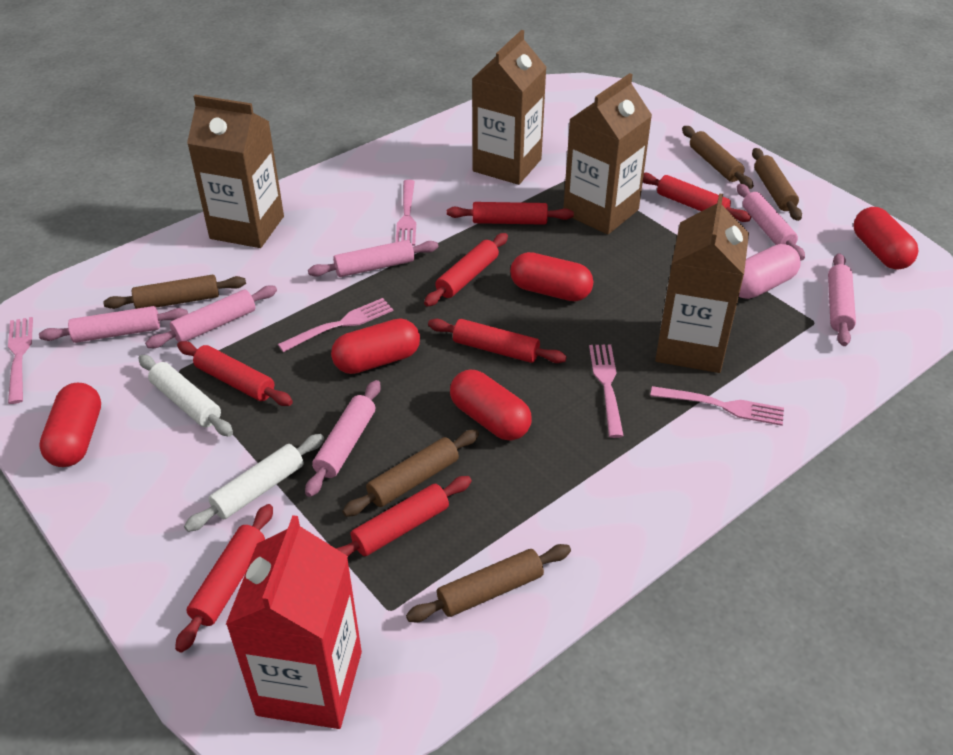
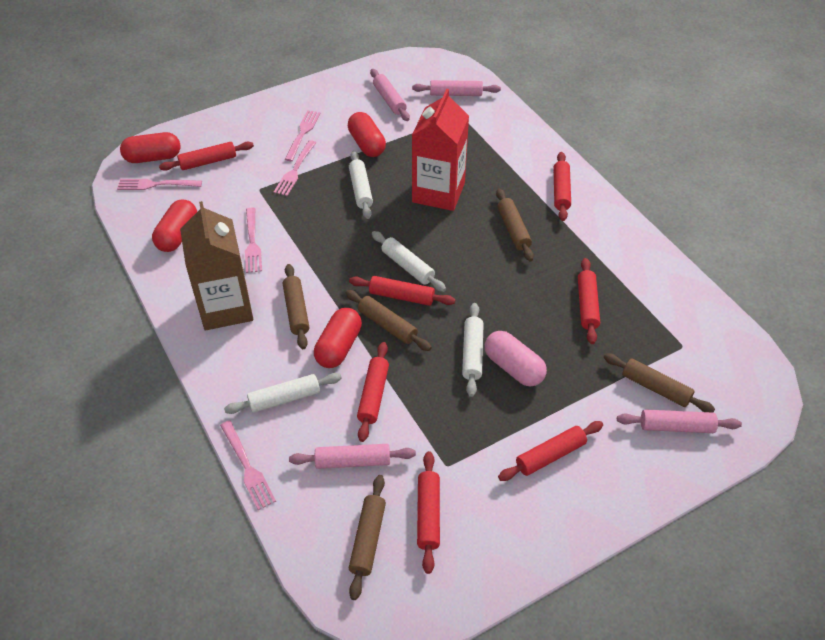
brown carton: [187,95,284,248] [472,30,547,185] [563,73,652,235] [655,193,749,373] = 4 -> [180,201,253,330] = 1
pink rolling pin: [39,306,188,343] [145,285,277,348] [305,380,381,497] [308,240,438,277] [737,184,805,261] [828,253,856,346] = 6 -> [289,444,416,469] [370,69,410,121] [412,80,501,96] [617,410,742,433] = 4
red capsule: [39,383,101,467] [331,318,420,374] [450,370,532,441] [510,252,593,301] [854,207,918,270] = 5 -> [120,132,181,163] [152,199,197,252] [314,308,362,368] [348,112,386,157] = 4
white rolling pin: [138,355,233,436] [184,434,324,532] = 2 -> [224,373,342,414] [349,151,373,219] [372,231,446,292] [462,303,484,397] = 4

